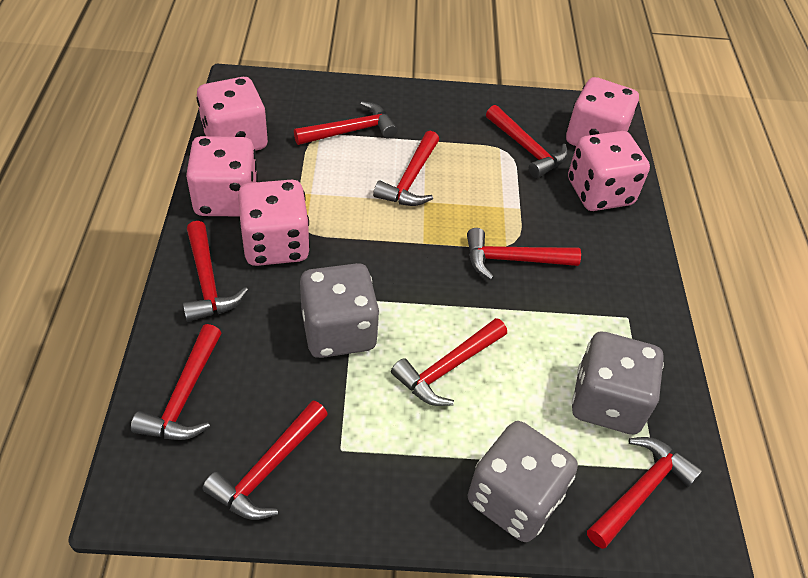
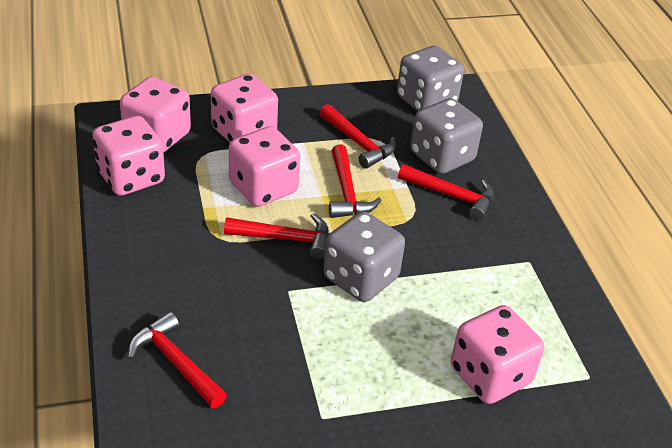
red hammer: [131,324,221,440] [183,221,248,322] [203,400,328,520] [294,101,398,145] [373,131,439,206] [391,318,507,406] [467,228,581,280] [486,105,568,178] [587,437,703,549] = 9 -> [128,312,227,408] [224,213,329,260] [320,104,396,169] [329,144,382,218] [398,164,494,221] = 5

